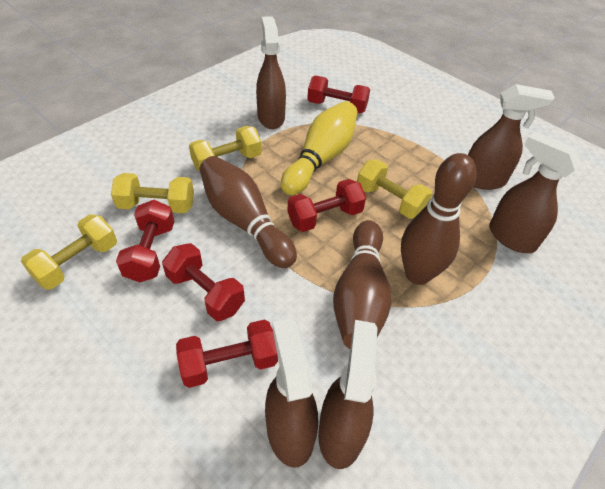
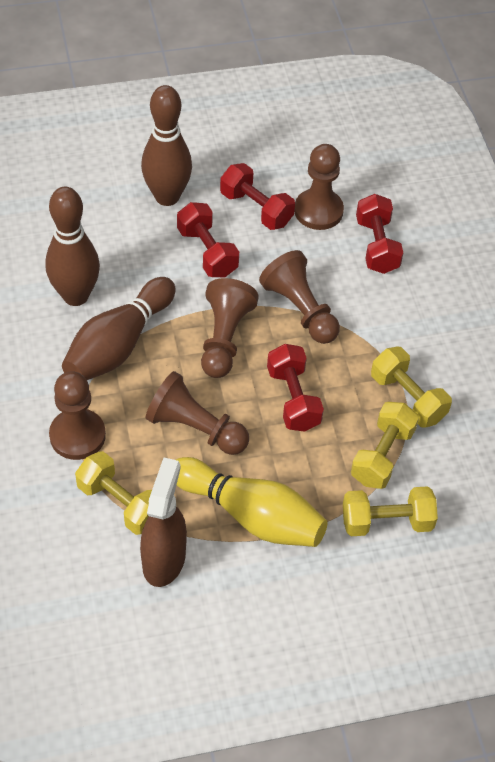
brown pawn: none = 0 -> [49,372,106,460] [146,371,249,455] [201,278,259,378] [259,250,340,344] [294,144,344,230] = 5
brown spray bottle: [256,16,286,129] [265,318,318,468] [318,320,378,469] [468,84,555,190] [489,132,582,253] = 5 -> [140,458,187,587] = 1
red dumbbell: [116,200,175,282] [162,243,245,321] [176,320,278,388] [288,179,366,232] [307,76,370,113] = 5 -> [177,202,239,277] [220,163,295,230] [267,344,324,432] [356,194,403,274] = 4

